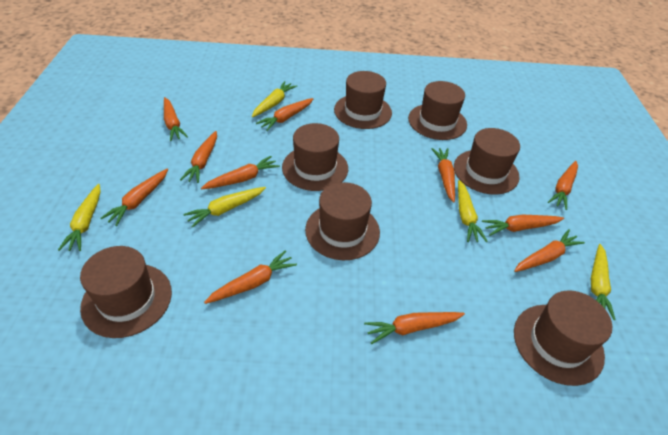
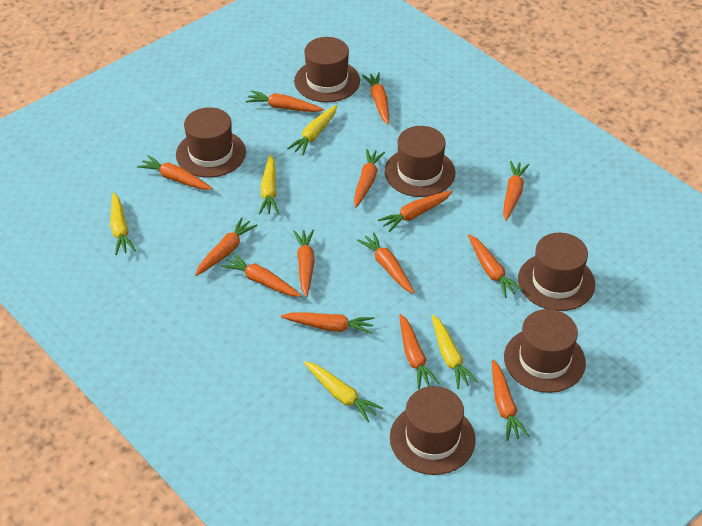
brown hat: [80,246,172,338] [282,123,348,191] [305,182,380,260] [334,71,392,129] [408,81,467,140] [454,128,520,194] [514,290,612,386] = 7 -> [176,107,246,178] [294,37,360,102] [384,126,455,197] [390,386,476,475] [504,309,586,393] [518,233,595,311] = 6
orange carrot: [100,169,168,226] [164,97,188,141] [180,131,217,183] [201,156,280,189] [204,250,297,304] [256,98,313,131] [364,312,465,344] [431,148,455,203] [482,215,564,236] [514,230,585,272] [548,161,578,210] = 11 -> [137,155,213,190] [195,217,258,276] [221,253,302,297] [246,90,324,112] [281,313,375,334] [293,230,315,297] [354,149,385,208] [357,232,414,294] [362,72,389,125] [378,190,453,232] [399,314,440,389] [468,234,523,298] [492,360,530,441] [503,161,529,221] = 14

